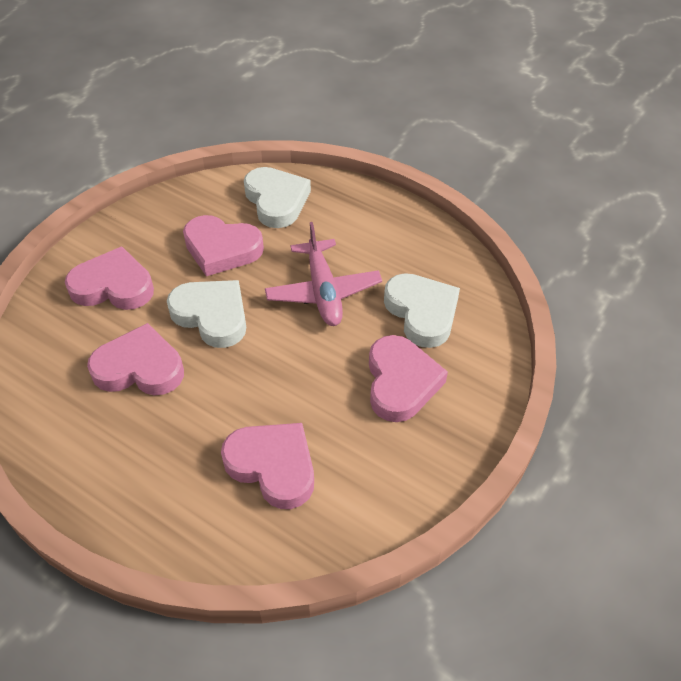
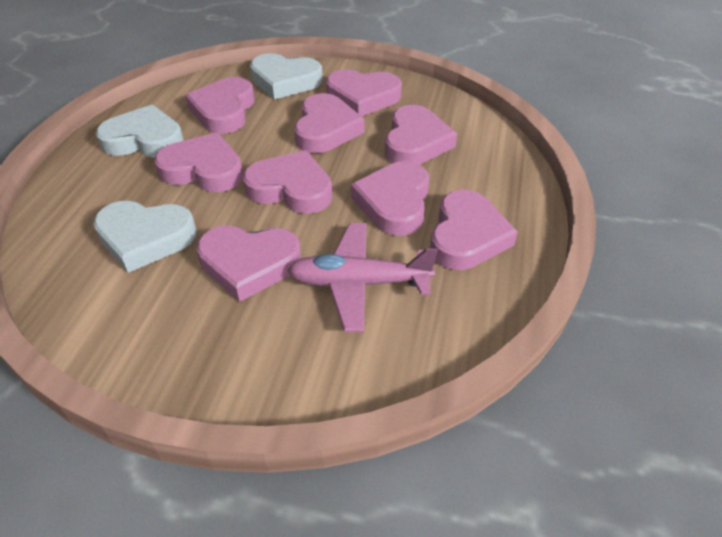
pink heart: [65,246,154,310] [87,323,184,395] [183,215,264,276] [221,423,314,509] [369,335,448,422] = 5 -> [154,132,243,192] [185,77,255,134] [197,225,301,302] [243,150,332,214] [294,93,365,153] [326,69,402,116] [351,161,429,236] [385,105,457,165] [430,190,518,270] = 9

